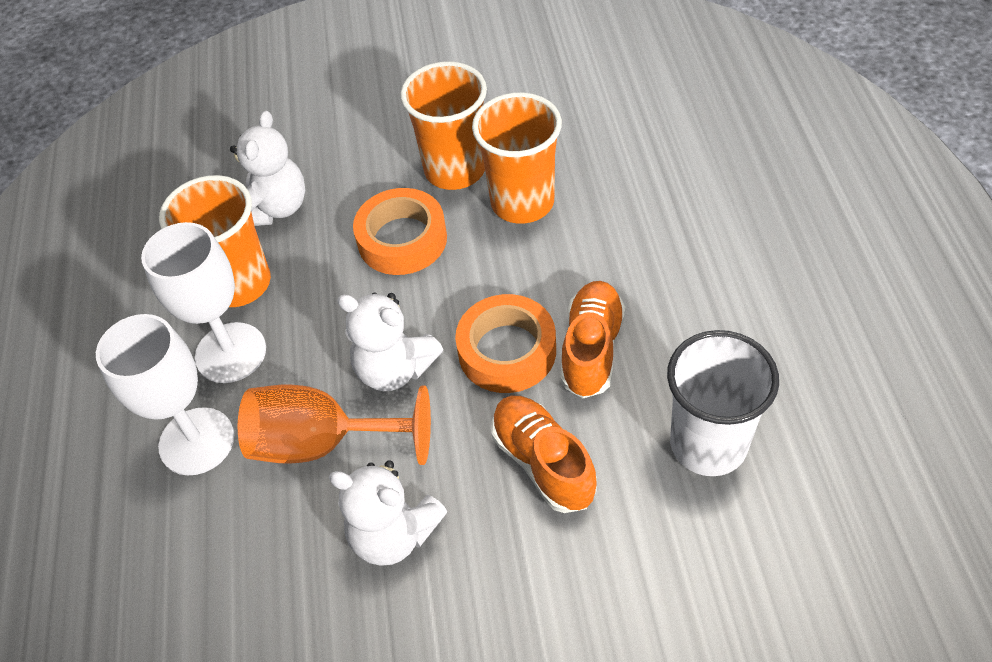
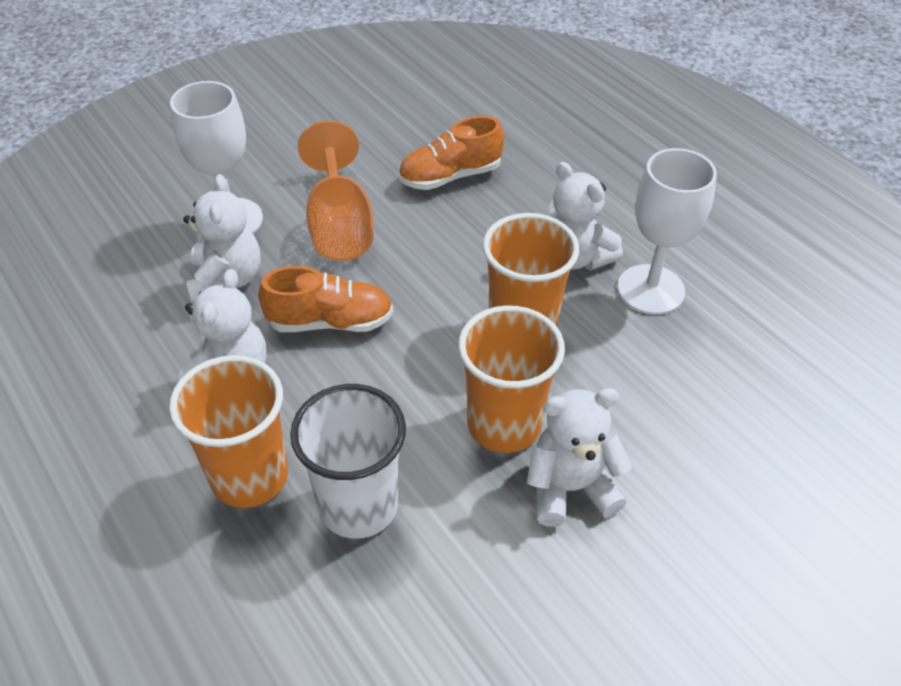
orange tape: [353,188,447,275] [455,294,556,393] = 2 -> none = 0
white teddy bear: [230,111,305,226] [329,460,447,566] [337,292,443,391] = 3 -> [179,269,266,380] [183,174,261,304] [527,388,632,527] [549,162,623,271] = 4

